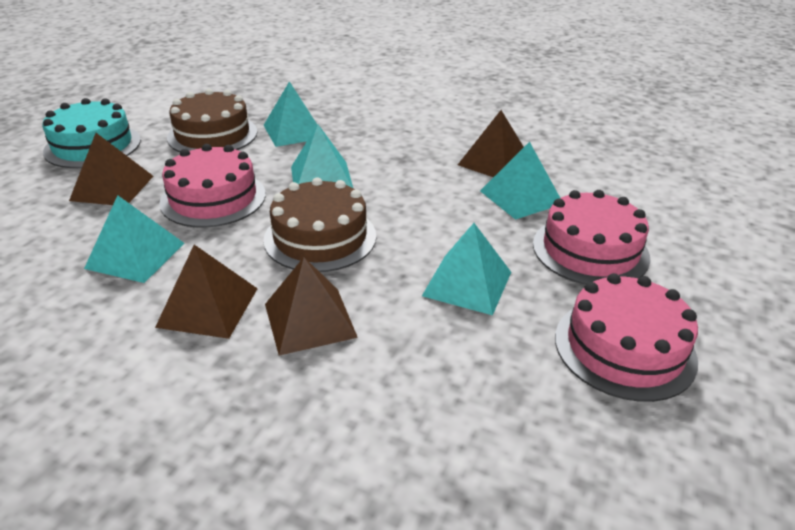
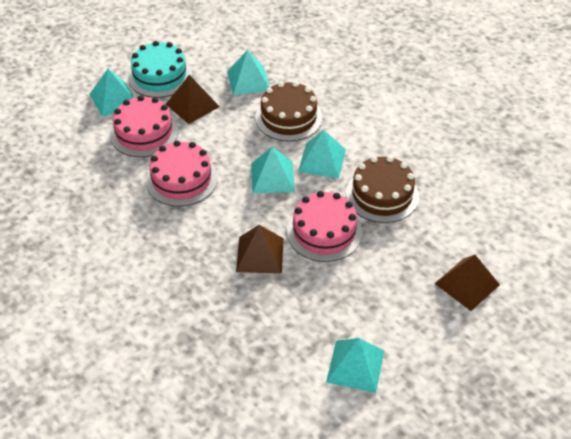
brown pyramid: [69,133,153,205] [155,245,258,339] [265,257,358,356] [458,110,524,177] = 4 -> [166,75,220,124] [236,225,284,274] [434,255,500,311] = 3

